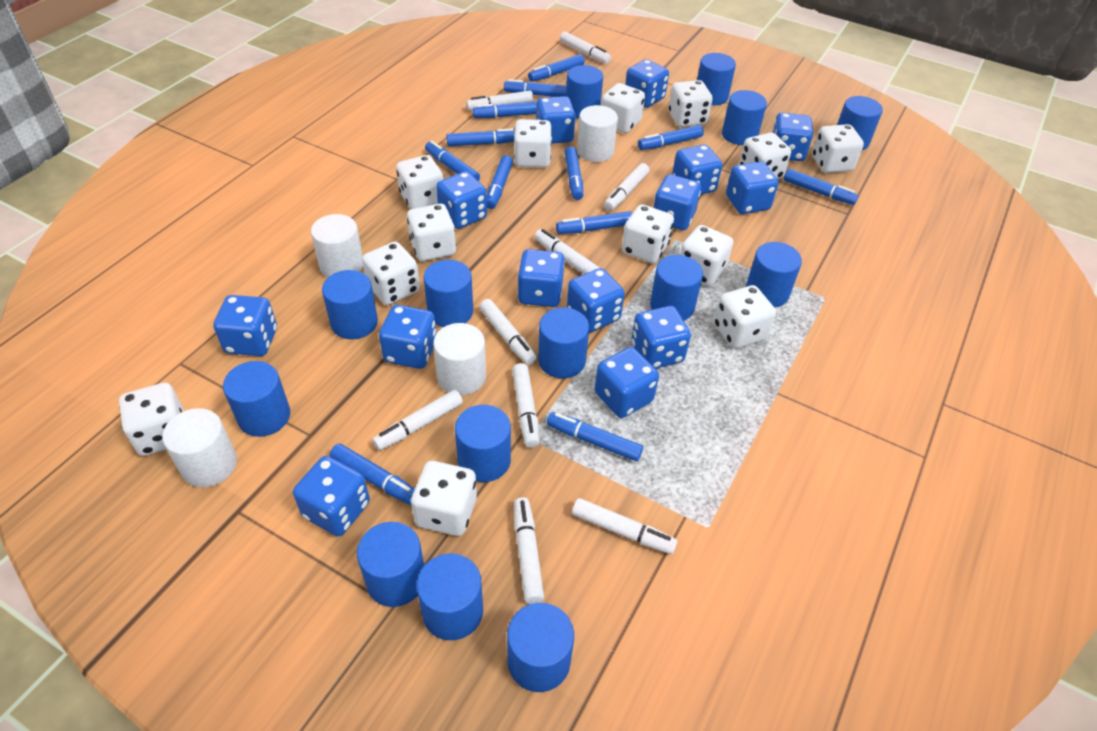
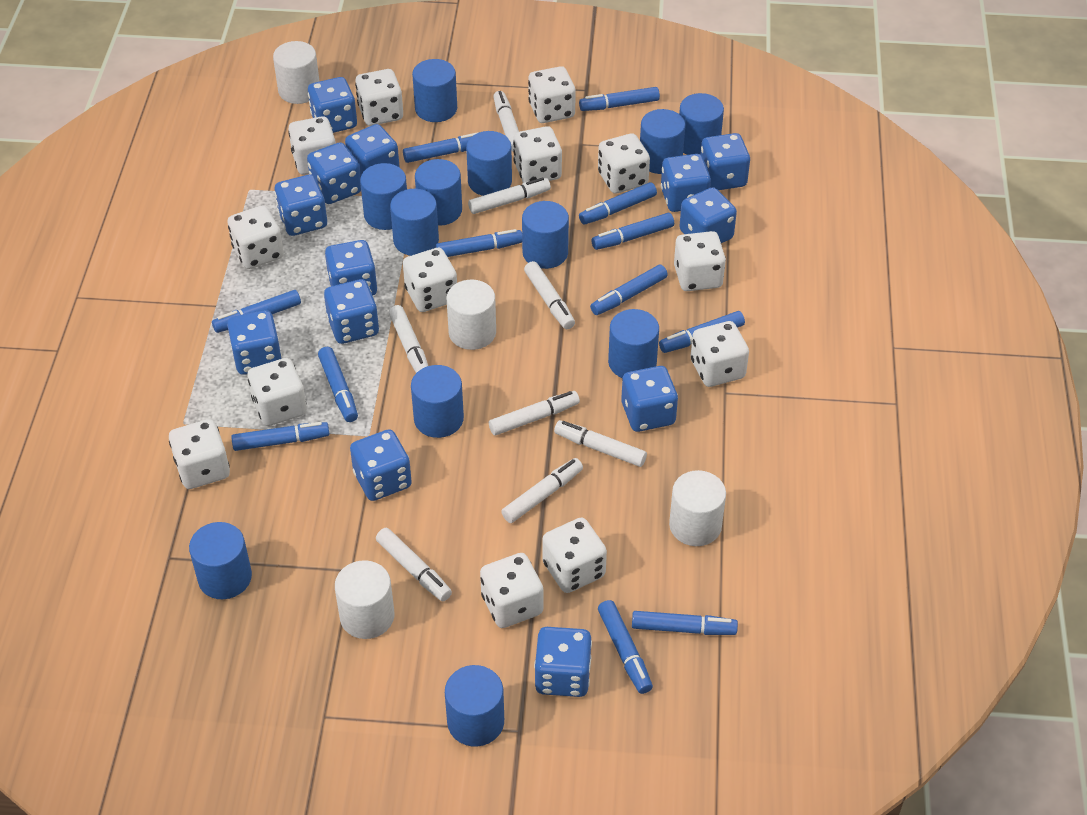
blue cylinder: [223,361,290,437] [322,270,378,339] [357,522,424,607] [417,553,483,640] [423,260,473,327] [455,405,511,482] [507,603,574,692] [538,308,589,378] [566,65,603,119] [650,255,703,320] [697,53,736,105] [722,90,767,145] [746,242,802,307] [837,96,883,150] = 14 -> [189,522,252,599] [360,163,407,230] [390,189,439,256] [411,365,464,438] [412,59,457,122] [415,159,462,226] [445,665,504,747] [466,131,512,196] [522,201,569,269] [608,309,659,378] [640,109,685,174] [679,93,724,155] = 12
blue dice: [213,295,277,356] [293,456,370,536] [379,305,436,369] [436,171,487,229] [517,249,565,307] [536,96,576,144] [567,268,625,332] [595,347,659,418] [625,59,669,108] [631,306,691,369] [653,174,701,230] [672,145,722,195] [726,161,779,214] [772,112,813,161] = 14 -> [227,310,282,375] [275,175,327,236] [307,142,361,204] [308,77,357,133] [324,279,379,344] [325,240,377,296] [345,124,400,178] [350,429,412,501] [534,627,592,697] [621,366,678,432] [661,154,711,212] [679,187,737,243] [700,133,750,190] = 13
white marker: [372,390,463,451] [466,91,533,111] [479,299,536,365] [512,363,540,448] [514,497,544,604] [534,229,600,274] [560,32,611,64] [572,498,678,554] [604,163,649,211] = 9 -> [376,528,452,601] [389,305,428,373] [468,177,551,214] [489,391,580,436] [493,91,519,151] [501,458,583,523] [524,261,575,329] [554,420,647,467] = 8

